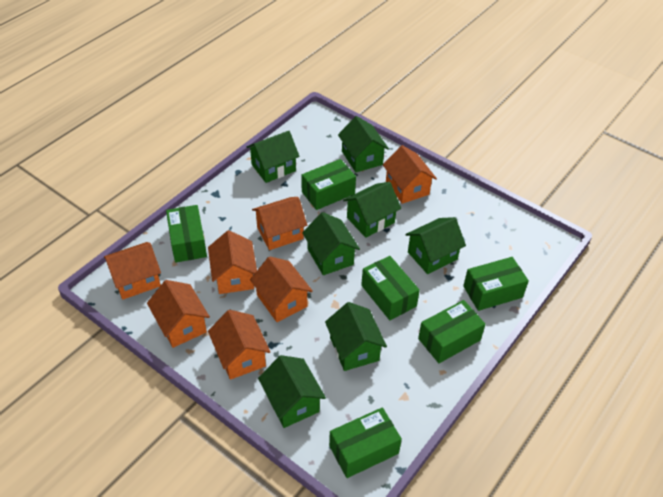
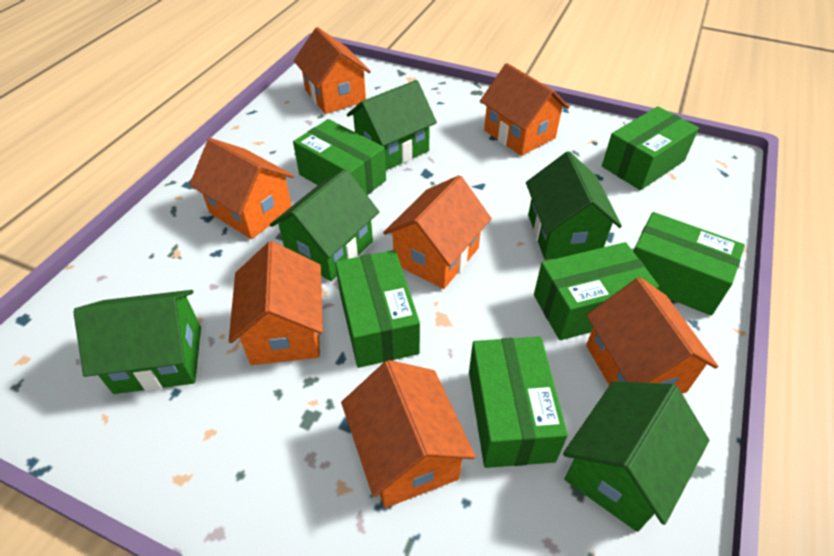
green house: [247,131,300,183] [258,355,326,428] [302,212,360,275] [325,302,387,371] [338,116,389,173] [343,182,401,238] [405,217,466,274] = 7 -> [73,290,201,394] [270,169,379,281] [347,80,437,170] [526,151,622,260] [563,381,709,532] = 5

